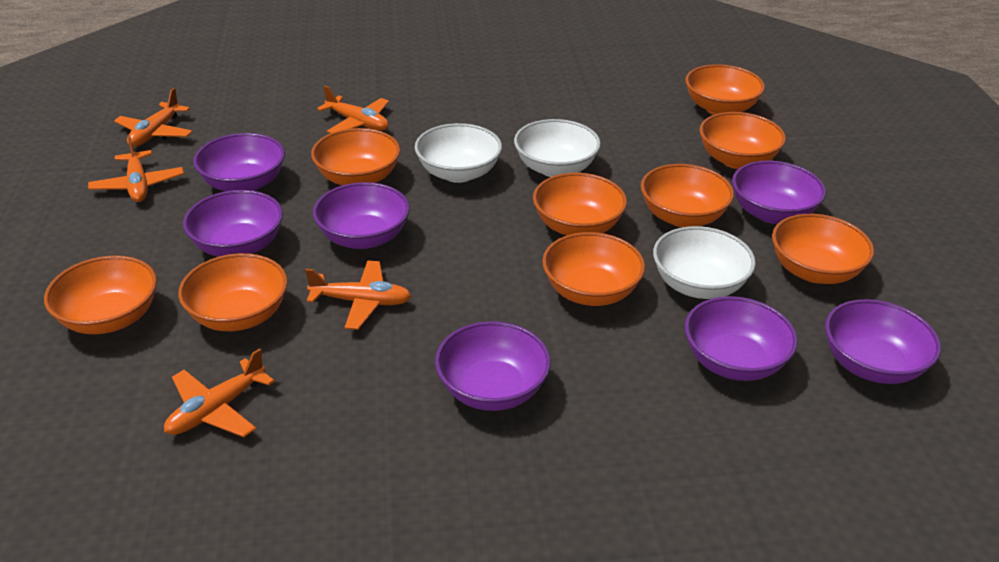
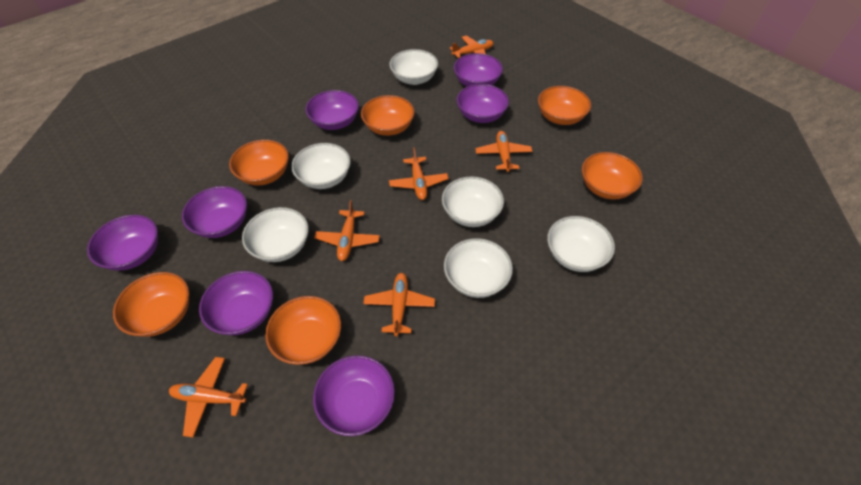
orange bowl: [44,255,157,334] [178,253,288,331] [311,128,400,185] [533,173,627,235] [542,232,645,306] [641,164,734,227] [685,64,765,115] [699,112,786,169] [772,214,874,284] = 9 -> [113,272,190,337] [229,140,289,186] [265,296,341,365] [361,95,415,136] [538,86,591,125] [582,152,643,200] = 6
orange plane: [88,135,184,202] [114,88,193,147] [164,348,275,437] [305,261,411,330] [317,86,389,134] = 5 -> [169,357,248,437] [314,200,380,261] [363,273,435,336] [389,147,449,200] [450,35,493,58] [475,131,532,172] = 6
white bowl: [415,123,502,183] [514,119,601,177] [653,226,756,299] = 3 -> [242,207,309,262] [291,143,351,189] [389,49,438,85] [442,177,504,227] [444,238,513,298] [547,216,615,272] = 6

